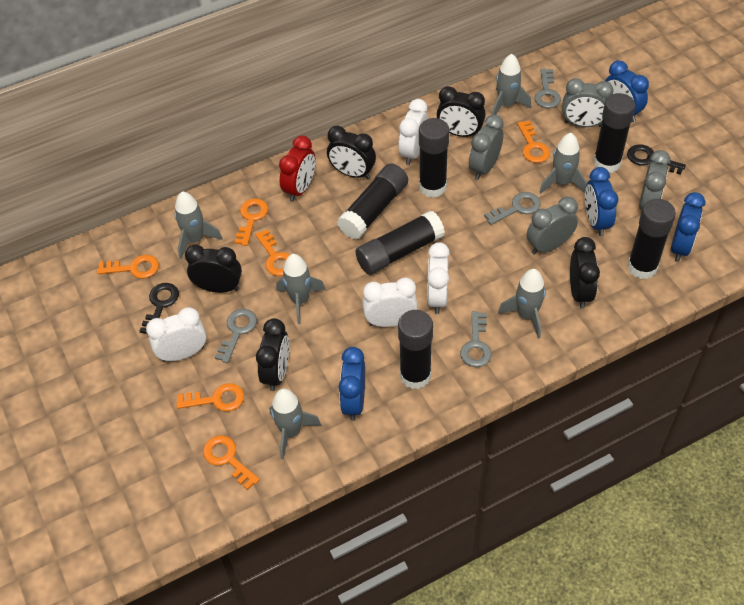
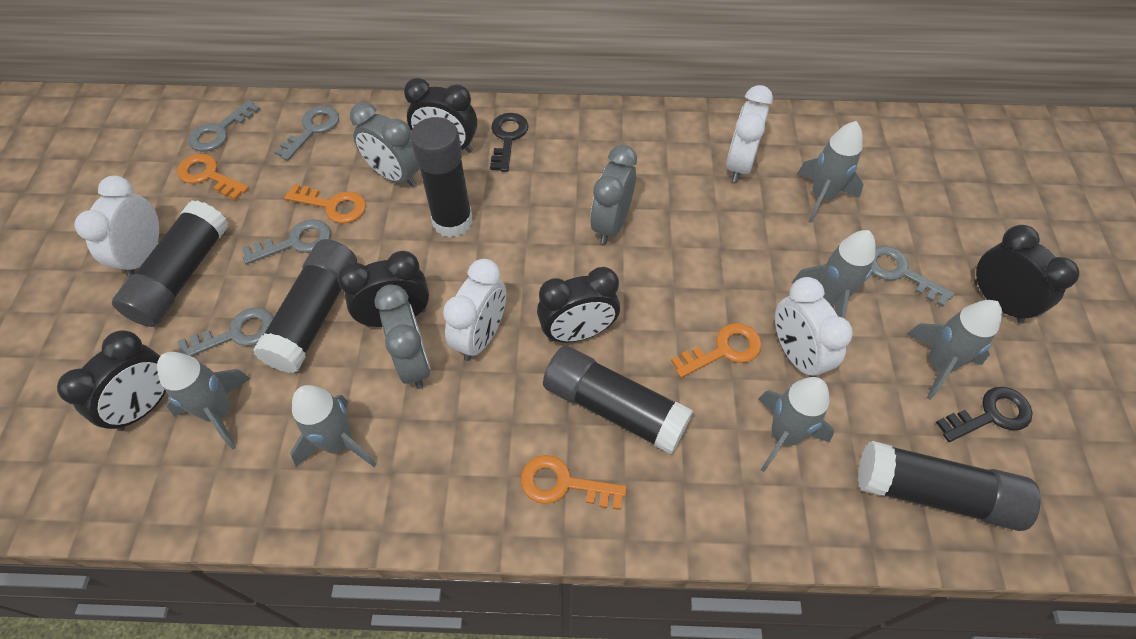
black glue stick: [337,164,408,240] [355,211,445,275] [398,310,433,389] [419,118,449,198] [593,93,635,173] [627,199,676,279] = 6 -> [112,200,228,327] [253,239,357,373] [410,117,473,238] [543,346,693,454] [858,441,1041,531] = 5
blue clock: [339,347,365,421] [585,167,618,236] [605,60,649,122] [671,192,705,262] = 4 -> none = 0
grey clock: [469,115,504,180] [527,197,578,255] [562,78,613,127] [639,150,671,210] = 4 -> [350,102,419,188] [374,284,430,389] [590,145,637,244] = 3
grey key: [215,309,257,363] [460,311,492,367] [484,192,541,225] [534,69,561,108] = 4 -> [177,307,274,356] [188,100,261,152] [242,219,331,264] [274,106,339,161] [872,245,954,307] = 5
orange key: [97,255,159,279] [176,383,244,411] [203,436,260,490] [234,198,268,246] [255,229,290,276] [517,120,550,163] = 6 -> [177,154,249,200] [284,184,366,223] [521,455,627,510] [671,323,762,378] = 4
red clock: [279,135,315,202] = 1 -> none = 0

